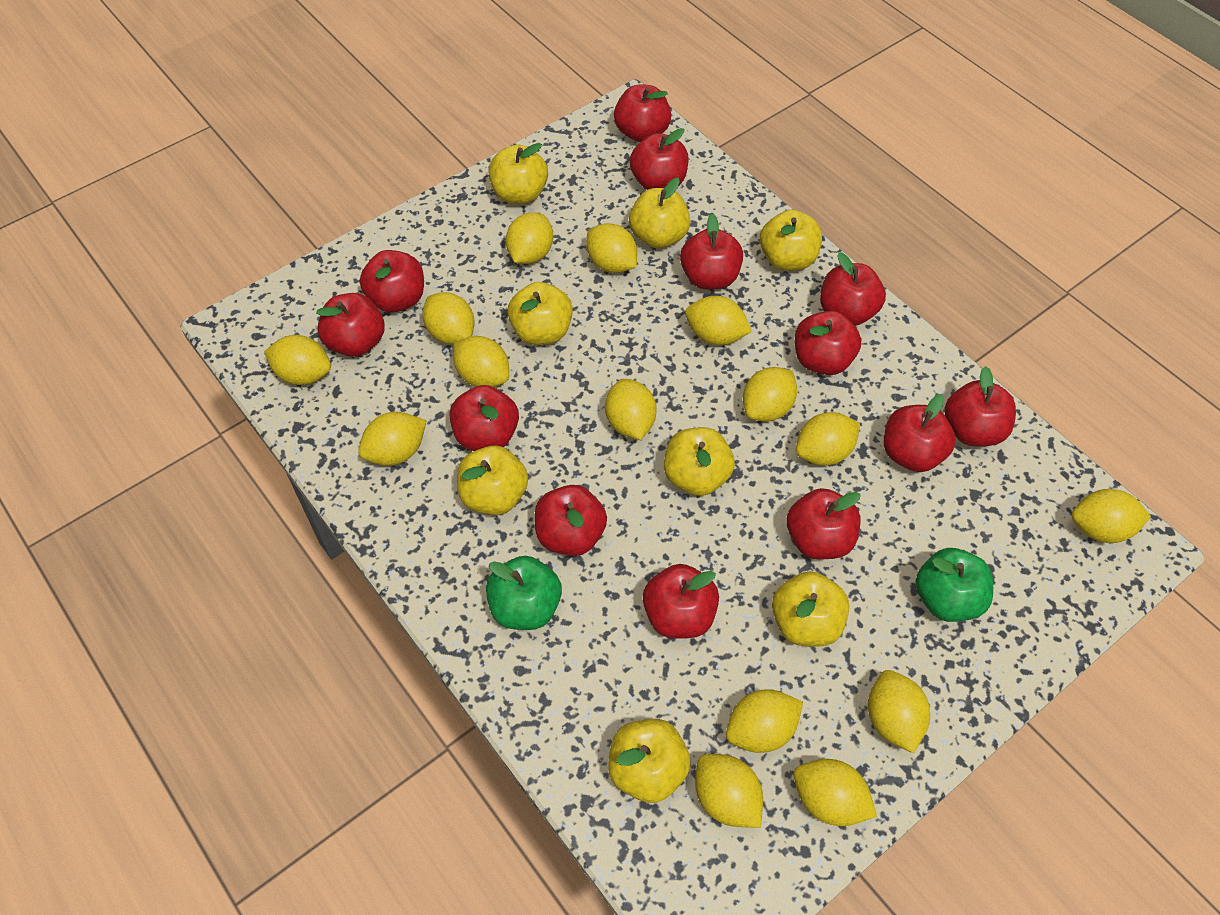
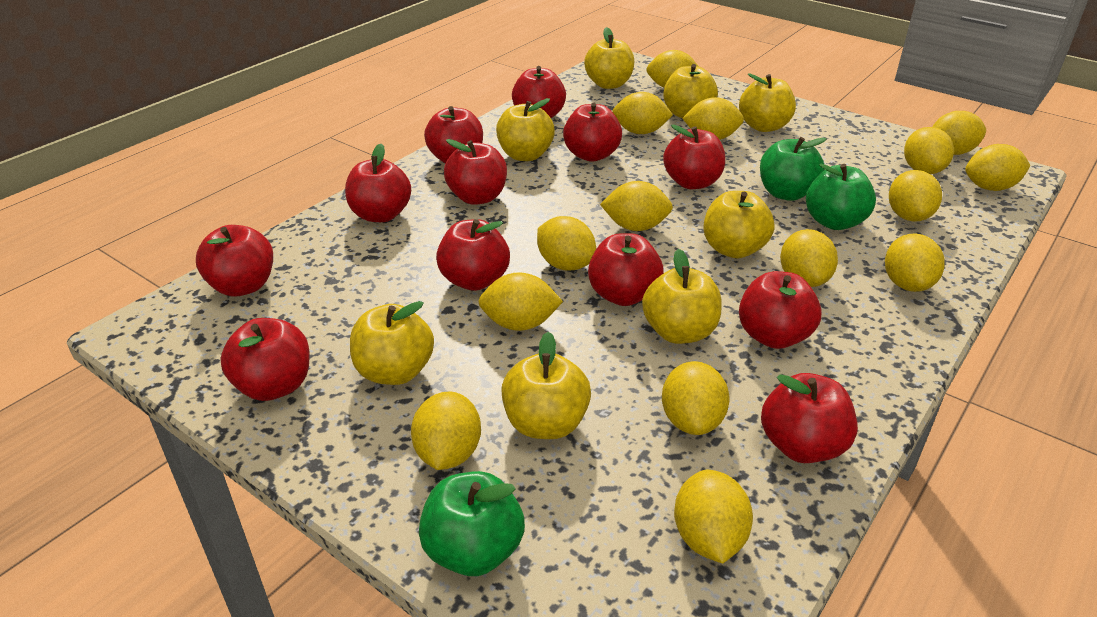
green apple: [486,556,562,630] [915,548,993,622] = 2 -> [419,471,525,576] [760,137,827,201] [806,163,876,230] = 3
red apple: [316,293,385,357] [360,250,424,312] [449,385,519,451] [535,485,607,556] [614,84,671,142] [630,128,689,190] [643,564,719,639] [680,214,743,290] [787,488,861,559] [795,311,861,375] [820,252,886,326] [884,394,956,472] [944,366,1016,446] = 13 -> [196,225,273,297] [220,318,310,401] [345,143,411,222] [424,106,483,164] [436,219,510,291] [444,139,507,205] [512,66,566,118] [563,102,622,162] [588,233,664,306] [663,124,725,189] [739,271,822,349] [761,373,858,463] = 12

